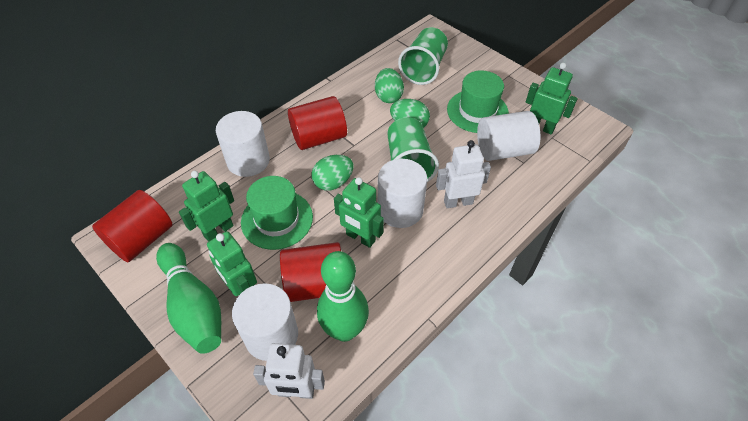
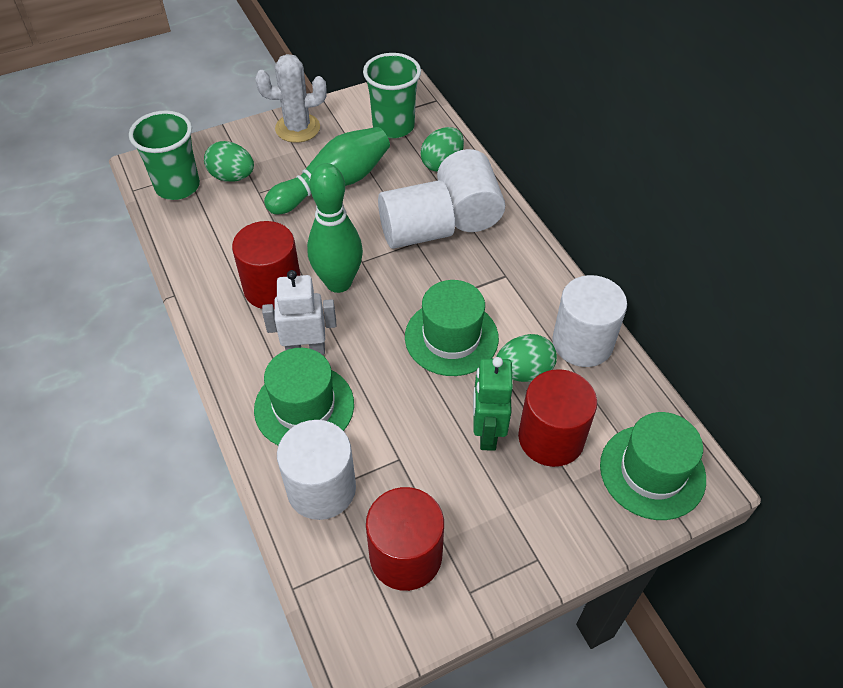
green hat: [241,176,313,250] [447,70,509,133] = 2 -> [254,348,354,445] [405,280,499,376] [600,412,706,520] = 3
green robot: [179,171,234,242] [207,231,257,296] [334,177,384,248] [526,63,578,134] = 4 -> [473,357,513,451] = 1
white cactus: none = 0 -> [255,54,327,143] = 1
white robot: [253,343,325,399] [436,140,491,208] = 2 -> [262,270,336,355] = 1

